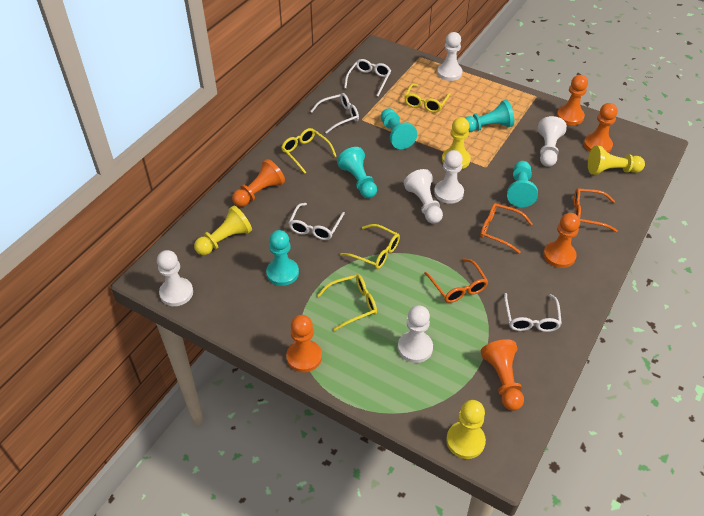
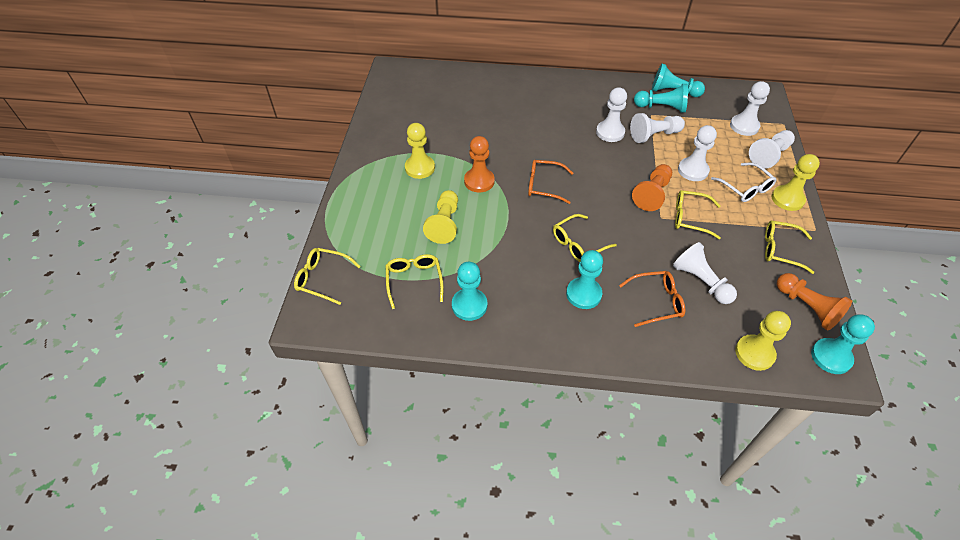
orange glasses: [424,258,488,303] [480,203,533,254] [574,188,618,232] = 3 -> [528,160,573,204] [619,271,685,327] = 2
orange pawn: [232,159,285,207] [286,315,322,372] [481,339,524,411] [543,213,580,268] [557,75,588,125] [584,103,618,153] = 6 -> [464,136,495,192] [632,164,672,211] [777,273,852,331] = 3
white glasses: [289,203,345,240] [310,93,359,134] [344,59,391,96] [504,293,562,332] = 4 -> [711,163,777,202] = 1
yellow glasses: [281,128,337,174] [317,274,377,331] [340,224,400,269] [404,84,451,113] = 4 -> [294,248,361,305] [386,254,444,309] [553,214,617,262] [675,190,721,239] [765,220,814,274] = 5

